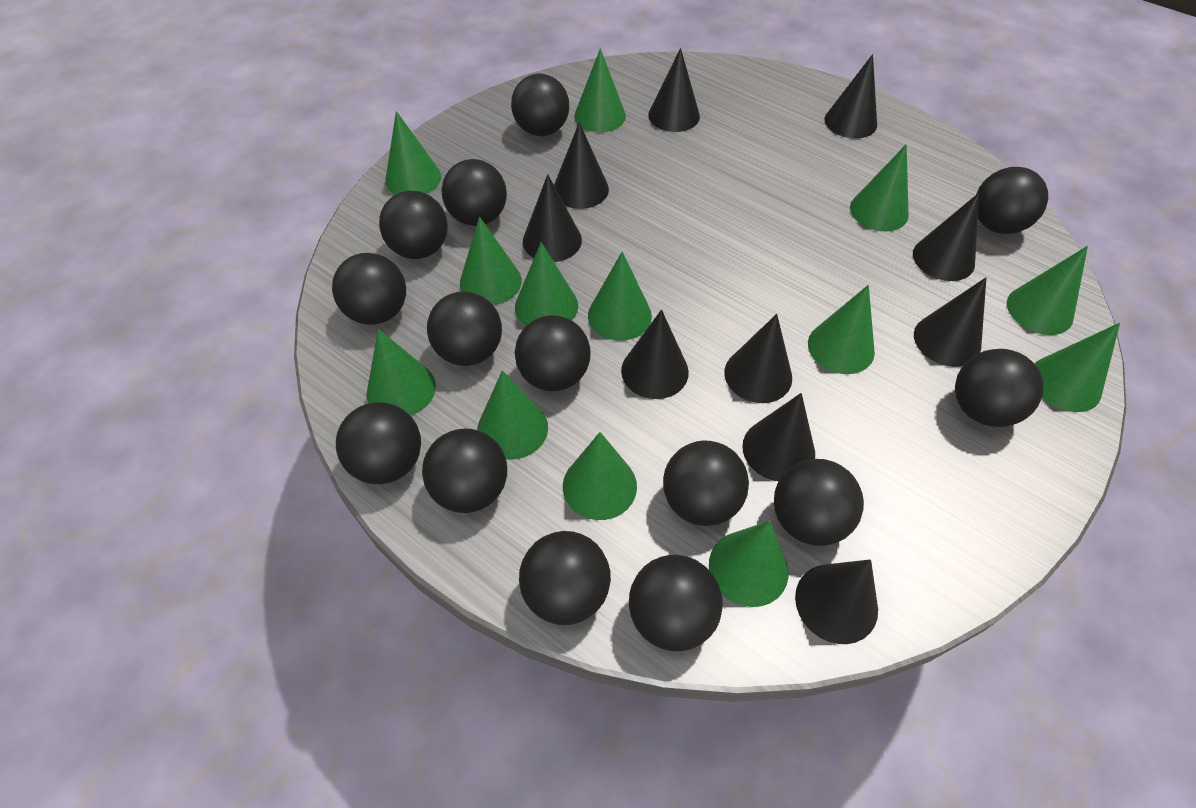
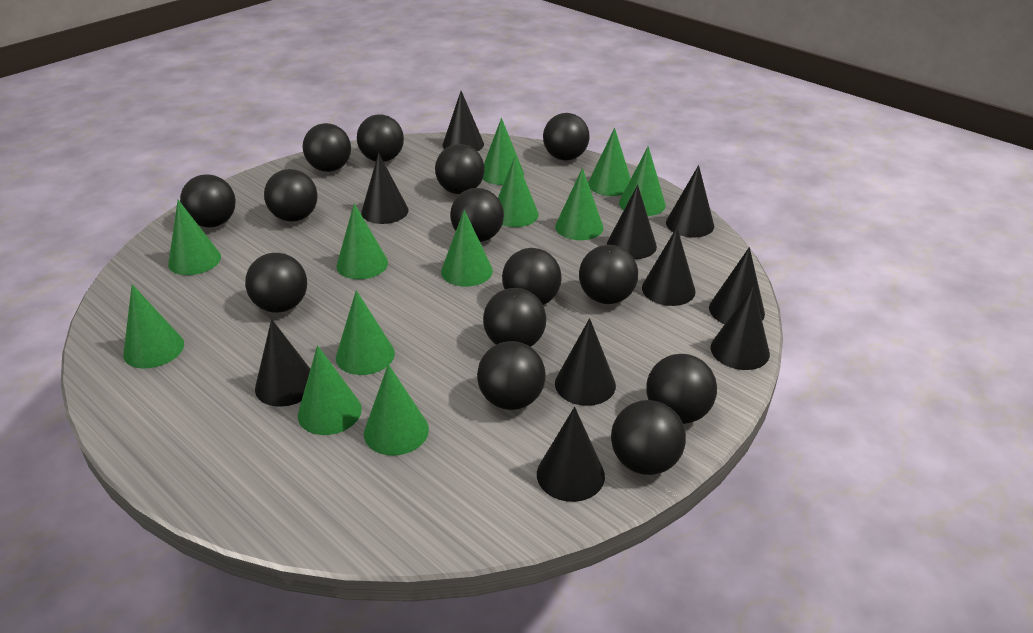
green cone: [367,329,436,416] [385,111,441,194] [460,217,522,305] [477,370,548,460] [515,242,578,326] [563,432,637,520] [574,48,626,132] [588,251,652,341] [709,521,789,607] [808,285,875,374] [850,144,909,231] [1007,246,1088,335] [1035,323,1120,412] = 13 -> [123,284,184,369] [168,200,221,275] [298,345,362,435] [336,203,388,279] [336,290,395,375] [364,364,429,456] [441,210,493,287] [483,118,524,185] [498,156,539,227] [555,168,603,240] [588,128,631,196] [619,146,666,216] = 12

